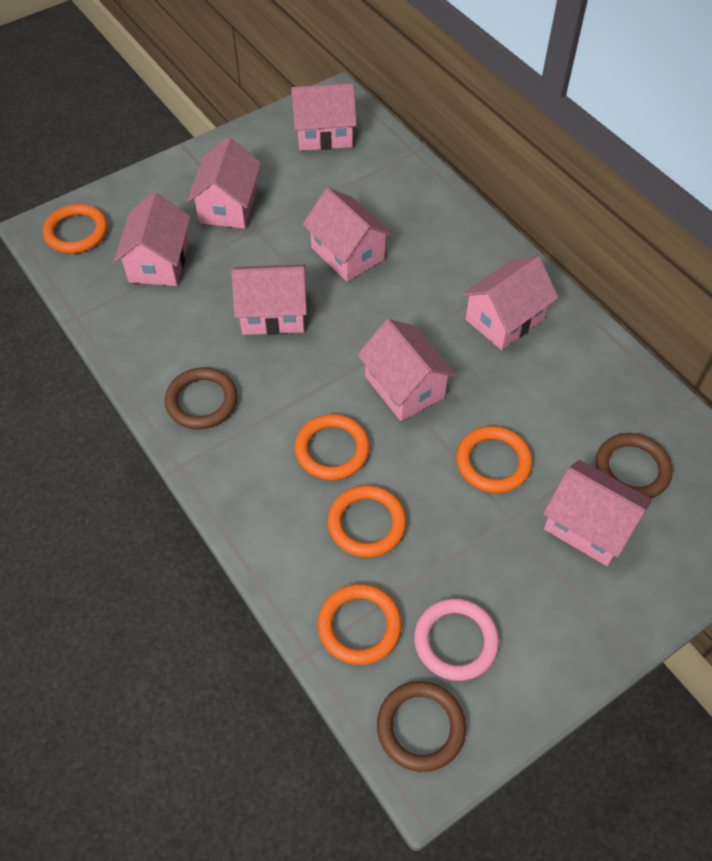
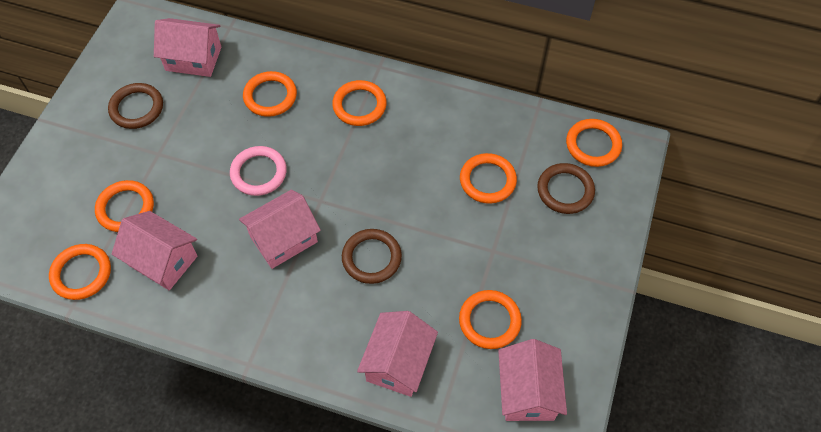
orange ring: [43,204,108,253] [295,414,370,480] [318,584,402,665] [328,485,407,557] [456,426,532,493] = 5 -> [49,244,111,300] [95,180,154,232] [243,71,297,117] [332,80,387,126] [459,290,522,349] [460,153,517,204] [566,119,622,167] = 7
pink house: [114,192,191,286] [187,137,261,229] [231,264,307,335] [291,83,357,151] [303,188,393,281] [357,319,456,421] [462,257,558,350] [543,460,652,566] = 8 -> [112,211,198,290] [154,18,221,77] [239,190,321,269] [357,311,438,397] [498,339,567,421] = 5

